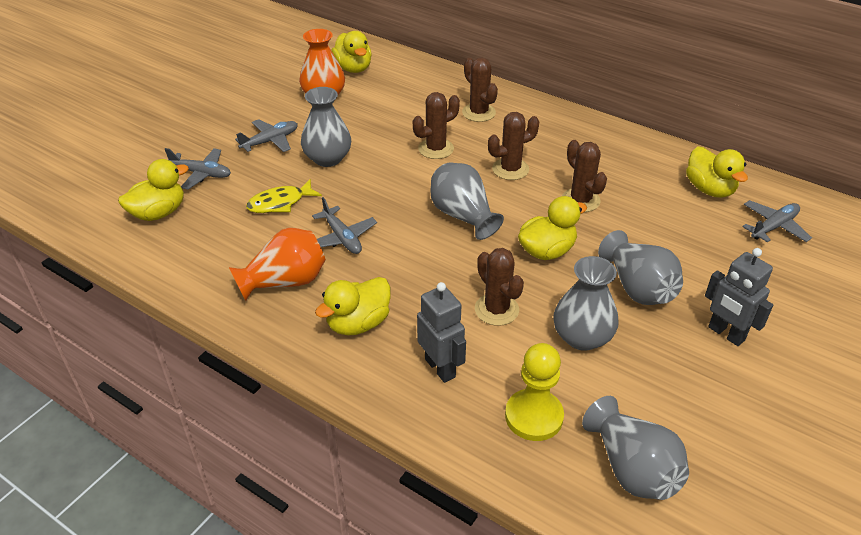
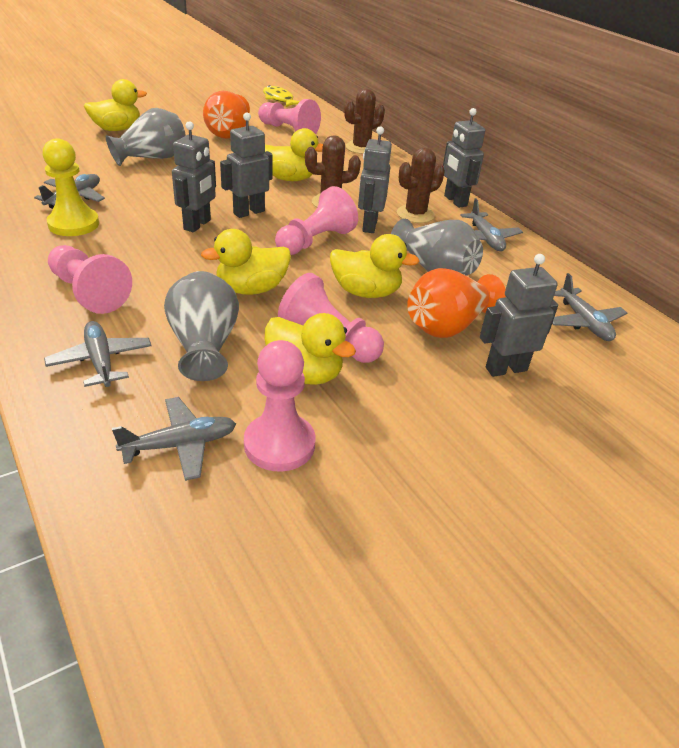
brown cactus: [413,92,460,159] [462,58,498,122] [475,248,524,326] [488,112,539,180] [562,140,607,212] = 5 -> [305,135,361,207] [344,88,385,154] [397,147,445,223] = 3
grey plane: [165,148,231,190] [235,119,298,152] [312,197,377,254] [742,200,812,242] = 4 -> [34,174,105,209] [44,321,152,387] [112,397,236,481] [460,198,523,251] [552,273,627,341] = 5
grey robot: [417,282,466,383] [705,248,773,346] = 2 -> [172,121,216,232] [220,112,272,218] [358,126,392,233] [443,108,485,208] [480,254,558,377] = 5
grey vase: [301,87,351,167] [430,163,504,240] [553,256,619,351] [582,396,689,500] [598,230,683,305] = 5 -> [106,108,186,166] [164,271,239,381] [391,219,483,276] = 3
pink pawn: none = 0 -> [48,245,132,314] [244,340,316,472] [258,99,321,134] [275,186,358,255] [278,273,384,363] = 5

